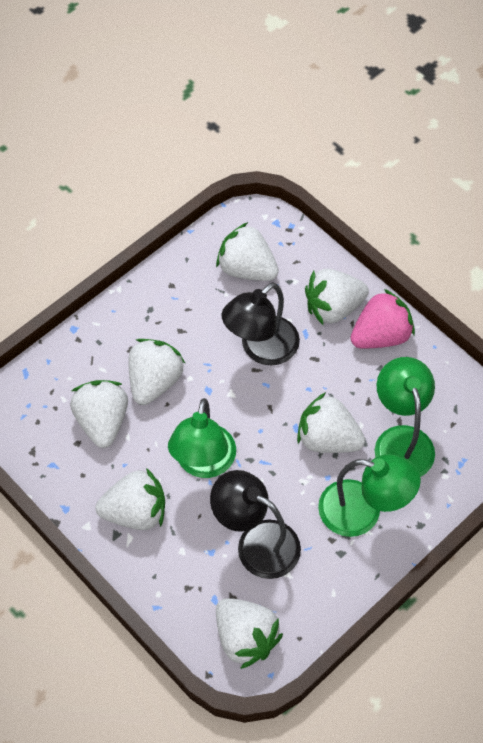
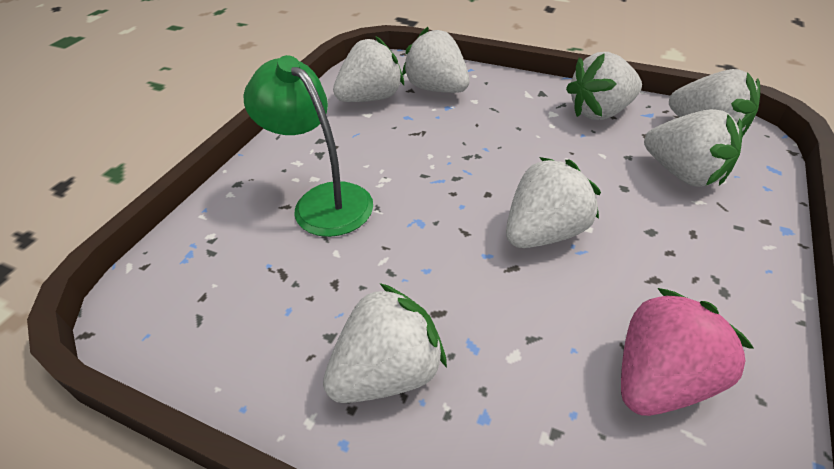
black lamp: [210,470,301,579] [221,283,300,366] = 2 -> none = 0
green lamp: [168,398,236,478] [318,454,421,537] [375,357,435,477] = 3 -> [243,55,373,237] = 1

